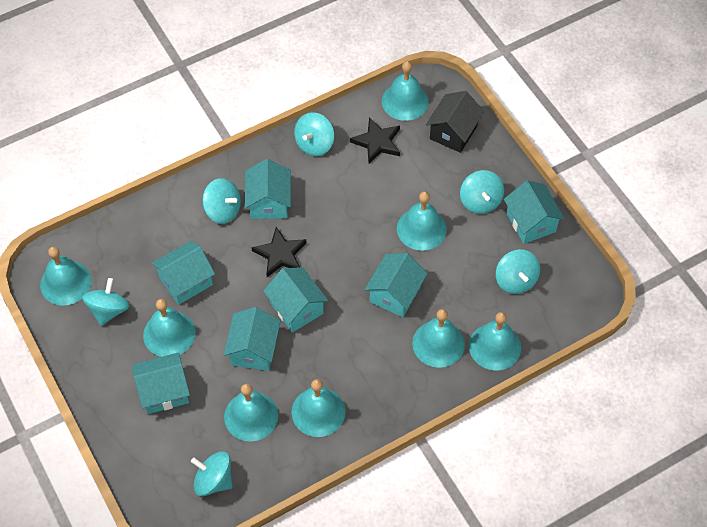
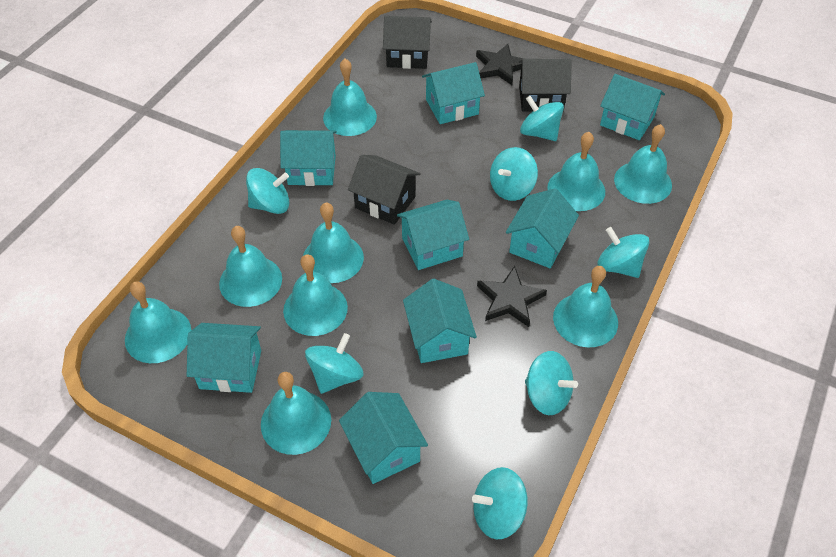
black house: [426,91,484,153] = 1 -> [348,155,421,225] [383,16,432,69] [519,59,571,111] = 3
turquoise bell: [40,246,92,305] [143,299,196,357] [224,384,278,442] [292,379,345,437] [382,61,429,121] [397,191,447,251] [412,309,465,368] [469,312,521,371] = 8 -> [125,281,191,363] [219,226,282,307] [261,372,331,455] [283,254,348,336] [303,203,364,283] [323,59,377,136] [547,132,605,211] [553,266,618,347] [614,124,672,204] = 9
turquoise house: [132,352,190,414] [152,241,215,305] [224,307,281,371] [245,159,291,219] [263,267,328,333] [365,253,428,317] [504,180,565,244] = 7 -> [187,323,261,393] [280,130,337,186] [339,392,428,484] [397,200,469,270] [403,279,477,363] [422,62,485,124] [506,188,579,268] [600,74,665,140] = 8
turquoise spinning top: [82,278,130,326] [191,451,233,496] [202,178,241,224] [294,112,334,156] [460,170,504,214] [496,249,540,294] = 6 -> [246,168,289,214] [305,333,364,394] [472,467,527,539] [490,147,538,201] [520,96,564,141] [525,351,578,415] [598,227,650,278] = 7

